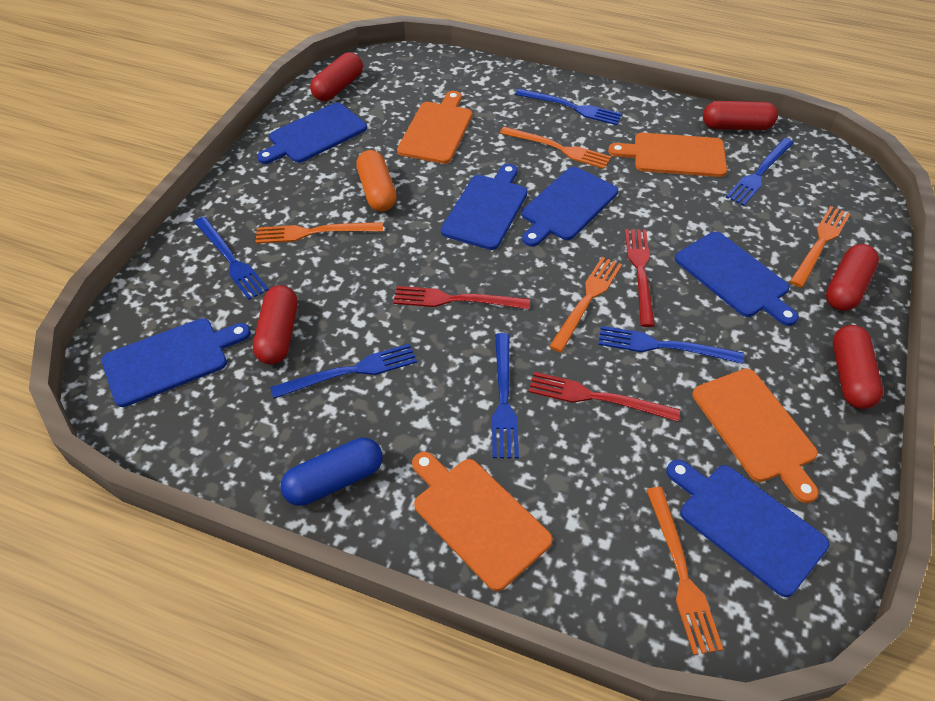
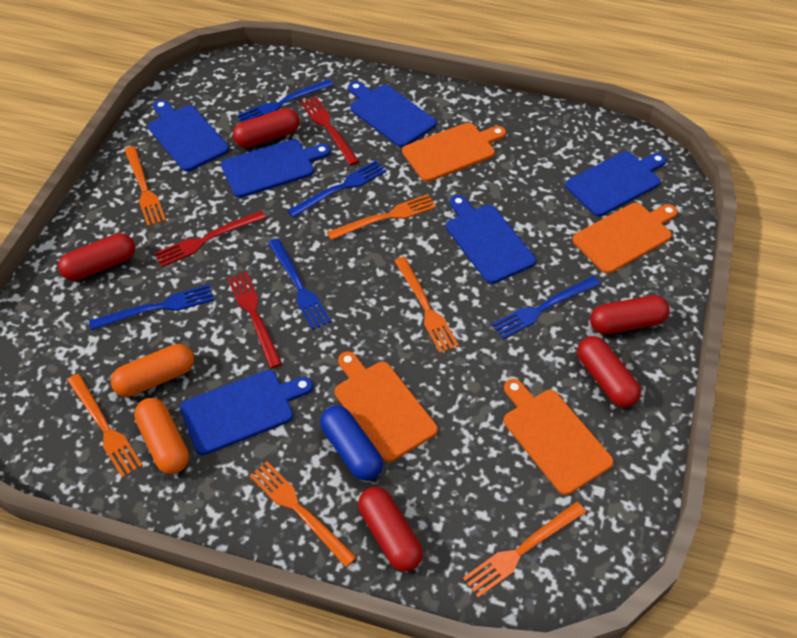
blue fork: [194,216,269,300] [270,344,417,399] [492,333,519,458] [515,88,622,125] [598,326,744,364] [726,138,794,206] = 6 -> [89,284,214,330] [237,79,333,122] [268,238,331,330] [288,160,387,218] [492,276,600,339] = 5
orange capsule: [356,150,397,212] = 1 -> [111,344,194,397] [134,398,189,474] = 2
orange fork: [256,222,383,244] [500,127,611,169] [549,257,622,352] [646,487,723,655] [790,206,850,288] = 5 -> [67,373,143,478] [125,146,166,226] [249,461,357,567] [327,194,436,240] [394,257,459,353] [463,502,586,598] = 6

